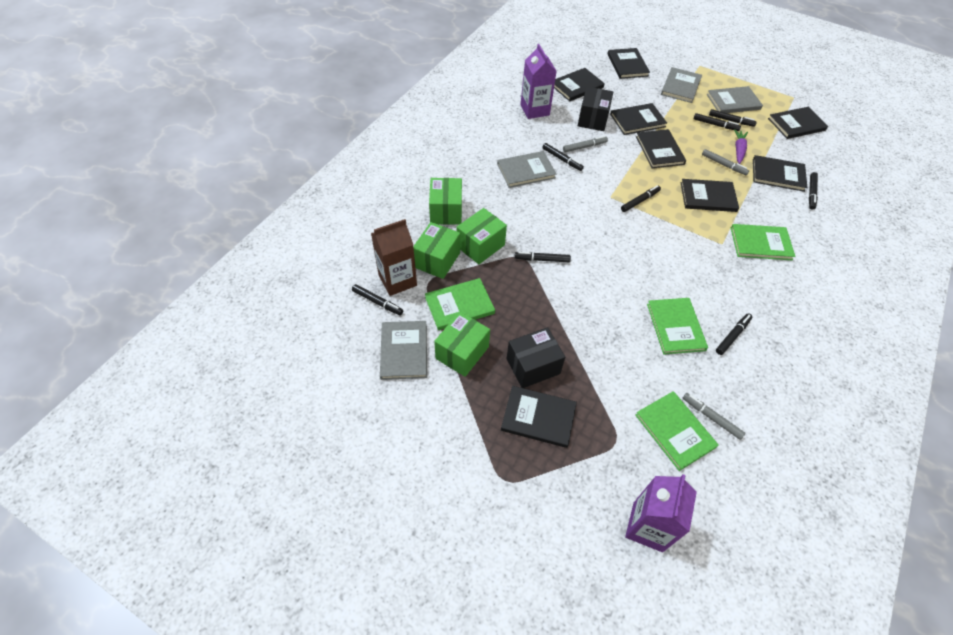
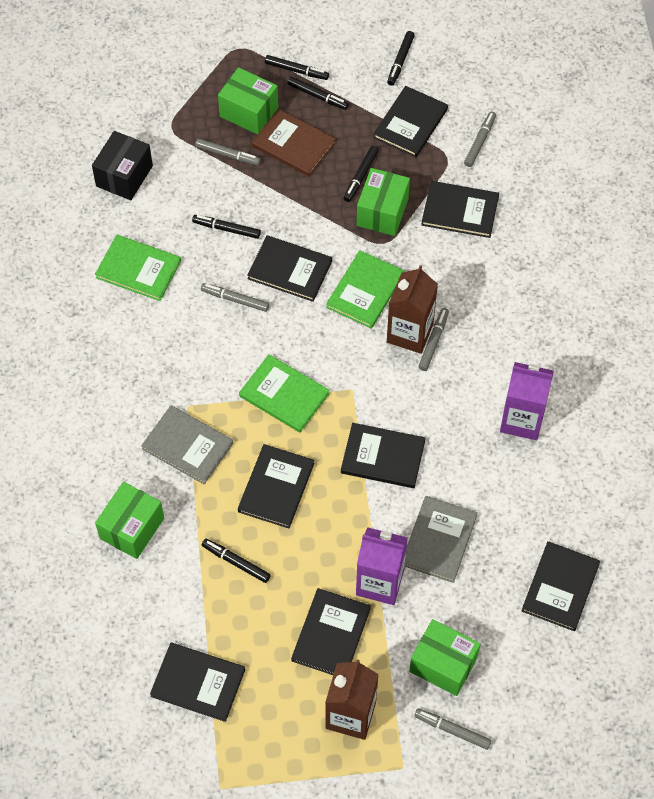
black box: [506,327,565,388] [578,87,613,131] = 2 -> [92,131,153,200] = 1
black marker: [352,284,404,316] [514,252,571,262] [542,143,584,171] [621,185,661,212] [693,113,741,131] [709,109,757,127] [716,313,752,355] [809,172,818,210] = 8 -> [192,215,261,239] [202,539,270,583] [265,55,329,80] [287,77,349,110] [344,146,379,202] [387,31,415,86] = 6
brown book: none = 0 -> [252,109,335,177] = 1
brown carton: [371,219,417,296] = 1 -> [325,659,379,740] [387,265,438,354] = 2
green book: [425,278,495,330] [635,391,719,471] [647,298,708,355] [731,224,795,260] = 4 -> [95,235,181,301] [239,354,330,433] [326,250,405,329] = 3
grey book: [380,321,427,380] [497,151,557,188] [661,67,702,103] [707,86,763,113] = 4 -> [141,405,233,484] [405,496,478,583] = 2
grey marker: [563,136,608,152] [683,393,745,440] [702,149,749,175] = 3 -> [195,138,261,165] [201,283,270,312] [414,709,492,750] [418,308,449,371] [464,112,496,167] = 5
purple carrot: [734,129,748,164] = 1 -> none = 0

